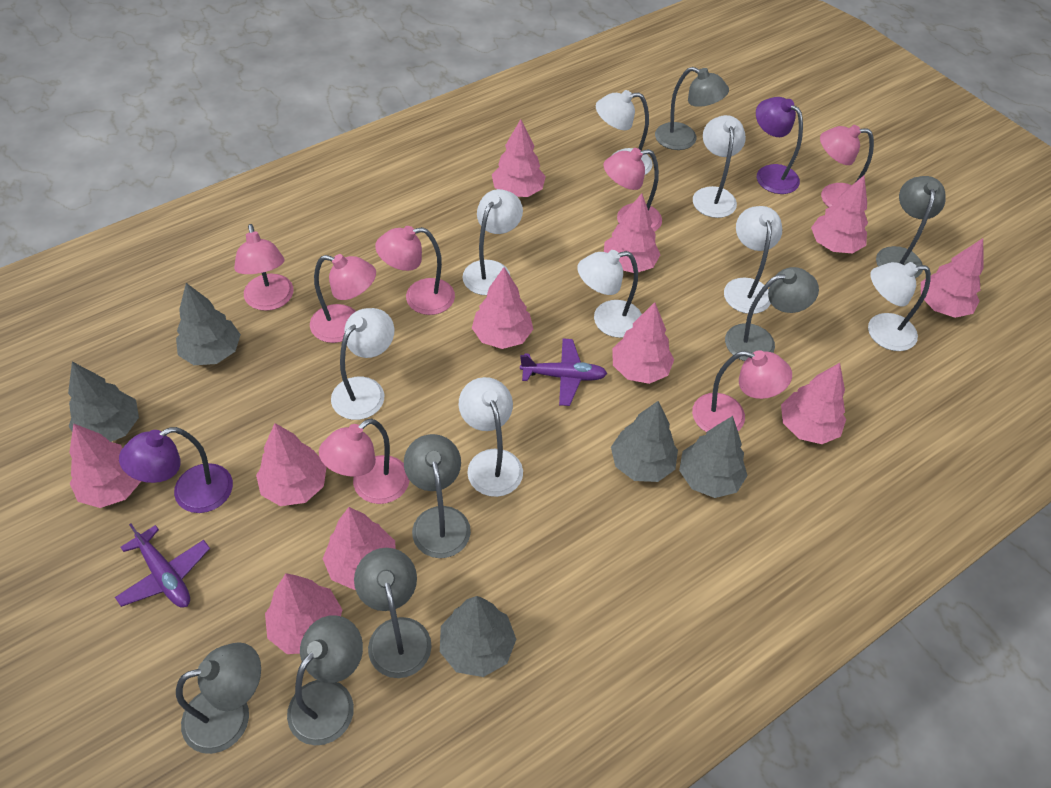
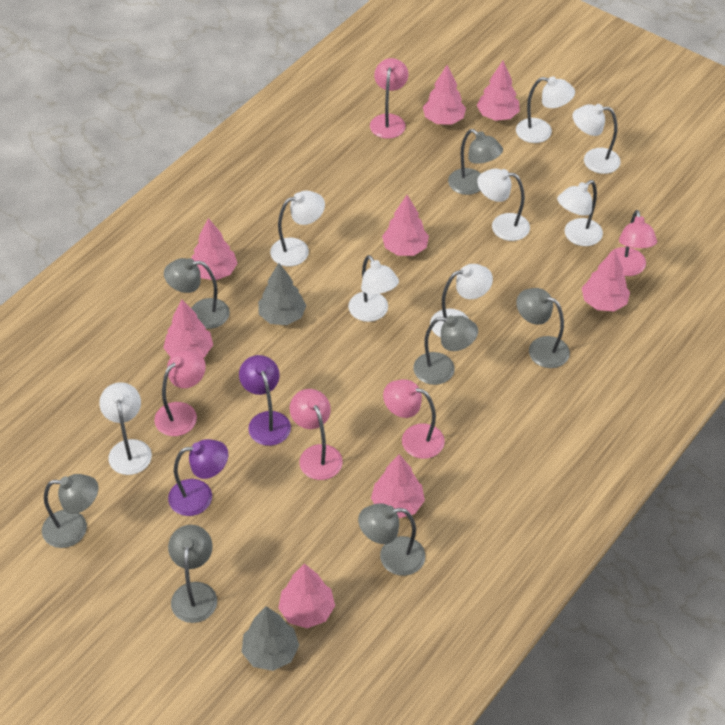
grey tree: [68,362,139,442] [176,283,241,365] [440,596,516,677] [611,401,678,482] [679,416,748,498] = 5 -> [242,606,299,671] [258,263,307,325] = 2
pink lamp: [234,224,293,311] [310,254,376,343] [319,418,410,504] [375,226,455,315] [603,148,662,232] [692,350,792,432] [820,125,874,207] = 7 -> [154,350,206,436] [290,389,343,480] [370,58,408,139] [383,379,445,459] [609,210,657,276] = 5
pink tree: [69,424,141,508] [256,423,327,506] [265,573,342,654] [323,507,396,590] [472,267,533,349] [492,119,546,197] [604,193,660,273] [612,302,674,384] [781,363,846,444] [811,176,868,253] [921,238,983,318] = 11 -> [163,300,213,358] [191,218,238,280] [278,563,335,628] [371,454,425,518] [382,195,429,256] [423,65,466,125] [477,61,520,121] [582,249,630,312] = 8
purple plane: [115,524,210,608] [520,339,607,406] = 2 -> none = 0

